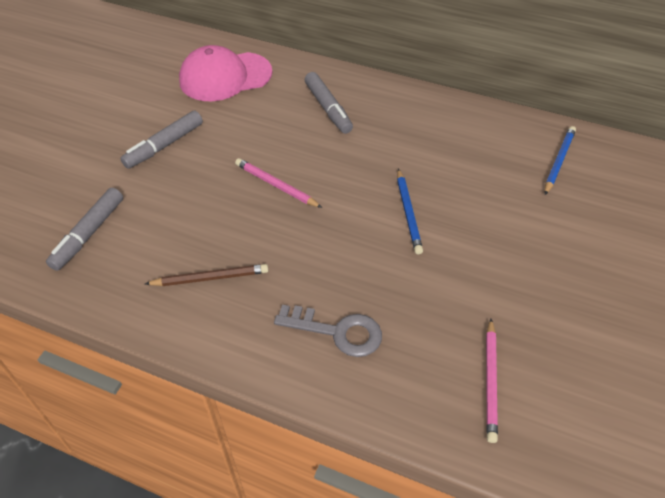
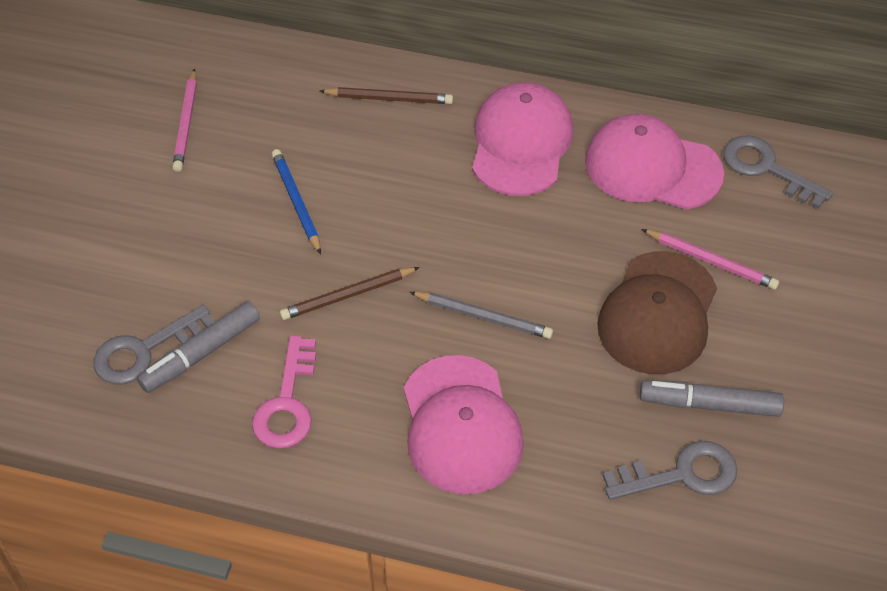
blue pencil: [397,169,423,254] [545,126,576,195] = 2 -> [272,149,321,254] = 1
brown cap: none = 0 -> [597,251,717,374] = 1
brown pencil: [145,264,268,286] = 1 -> [280,267,420,320] [320,87,453,104] = 2
grey key: [274,305,382,357] = 1 -> [93,305,215,384] [603,441,737,500] [723,135,833,209] = 3
grey marker: [46,188,123,271] [120,111,203,169] [305,72,353,134] = 3 -> [137,301,260,393] [640,381,784,417] = 2
grey pencil: none = 0 -> [410,292,553,339] = 1
pink cap: [179,45,272,101] = 1 -> [404,355,524,494] [472,82,573,196] [585,114,724,209] = 3
pink key: none = 0 -> [252,335,316,448] = 1

